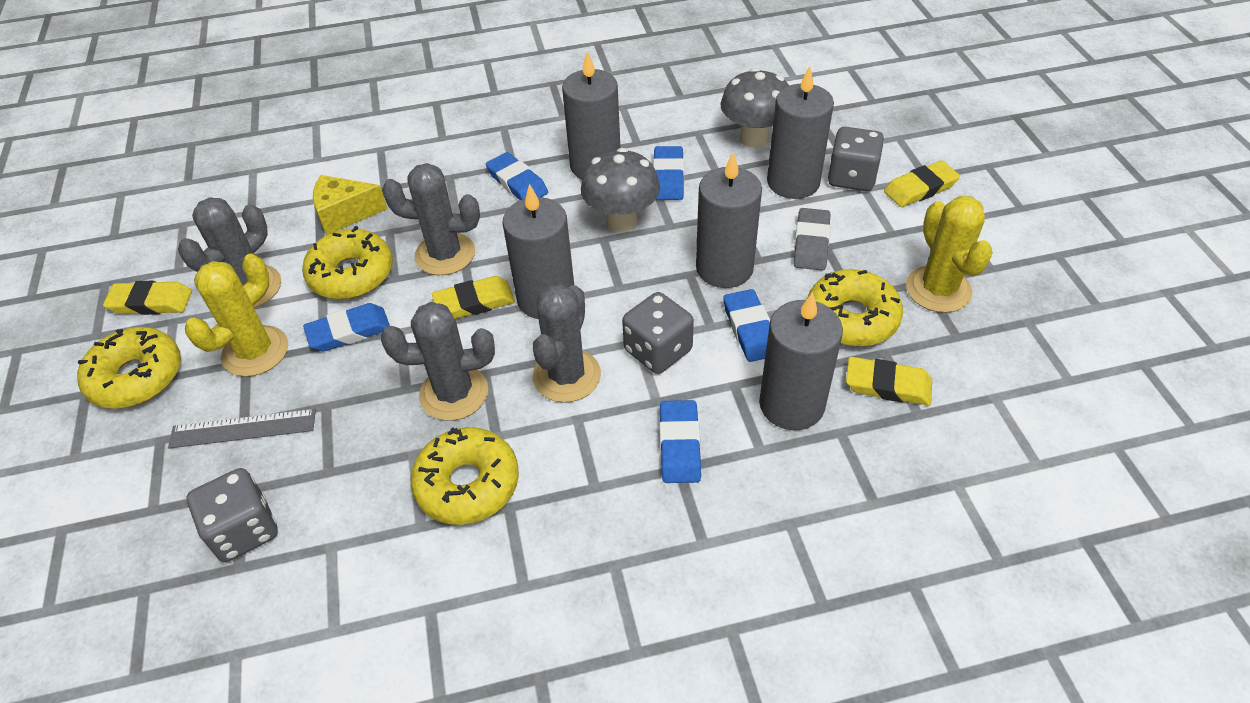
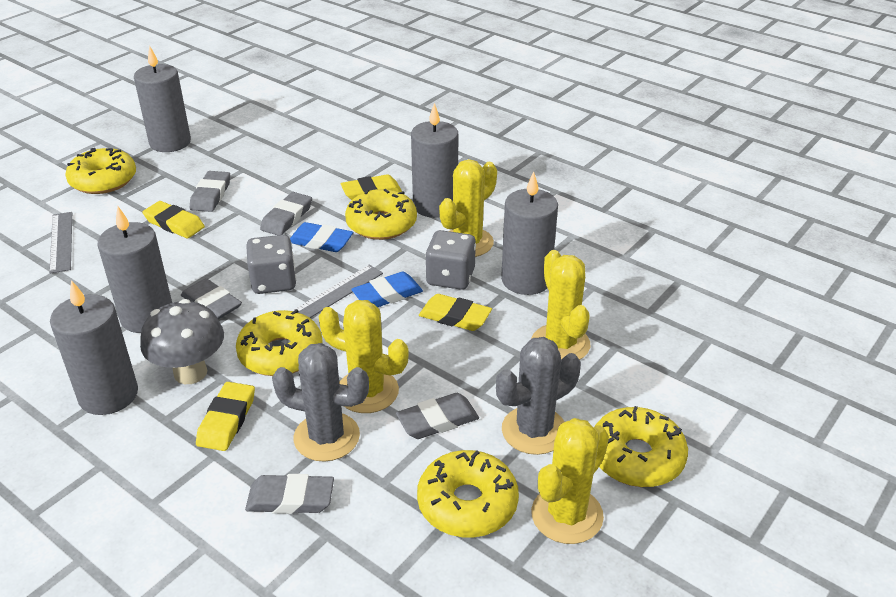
blue eraser: [303,303,390,351] [486,152,548,200] [653,146,684,200] [659,400,701,483] [723,289,770,362] = 5 -> [290,222,353,252] [351,272,423,307] = 2
grey cactus: [178,197,281,308] [381,302,495,421] [382,163,480,275] [533,284,601,403] = 4 -> [272,343,369,462] [496,337,581,455] = 2
grey dice: [187,468,278,562] [622,292,694,374] [828,127,884,191] = 3 -> [246,235,296,294] [425,230,476,290] = 2
grey eraser: [794,208,831,271] = 1 -> [181,278,242,319] [190,171,230,212] [245,474,334,514] [260,192,312,235] [396,393,479,439] = 5
grey mushroom: [581,148,660,232] [720,68,789,148] = 2 -> [140,299,224,384] = 1
grey ruler: [168,409,316,449] = 1 -> [49,212,72,274] [292,264,383,318] = 2
yellow cactus: [185,254,288,377] [906,196,993,313] = 2 -> [319,300,409,413] [439,159,497,257] [531,250,590,360] [531,418,609,544] = 4
yellow cheese: [313,175,387,235] = 1 -> none = 0
yellow donut: [77,327,181,409] [302,226,393,299] [411,427,519,525] [808,269,903,347] = 4 -> [65,148,136,194] [236,309,323,376] [345,189,417,240] [417,450,519,538] [595,406,688,487] = 5

